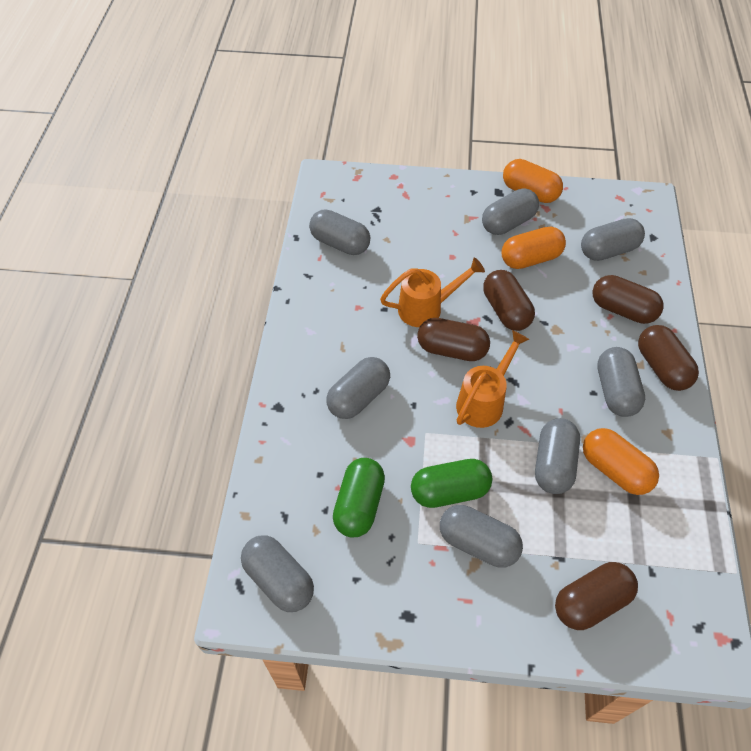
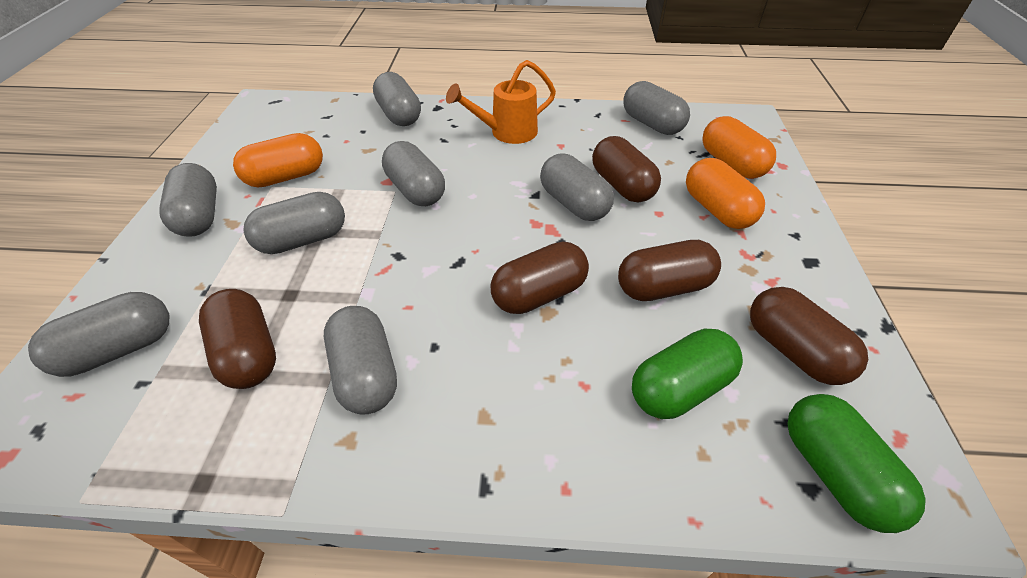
orange watering can: [380,257,485,327] [456,330,530,428] = 2 -> [446,60,556,144] = 1

